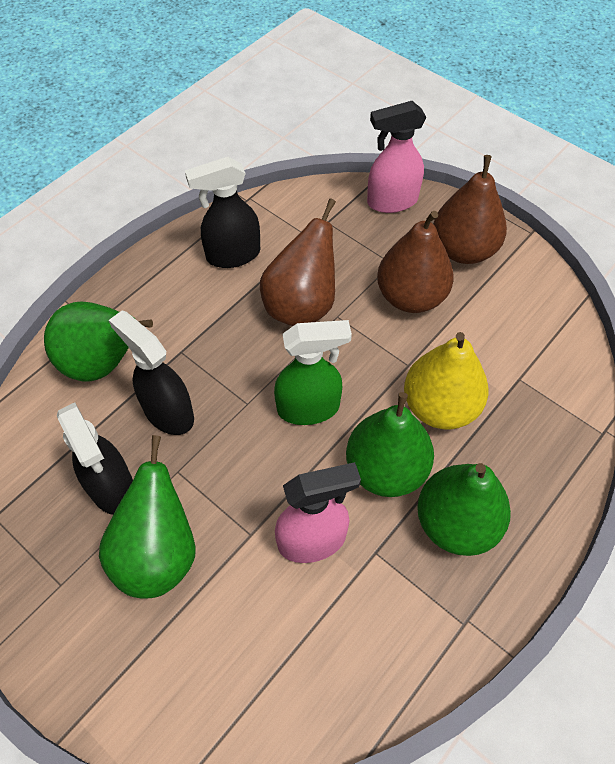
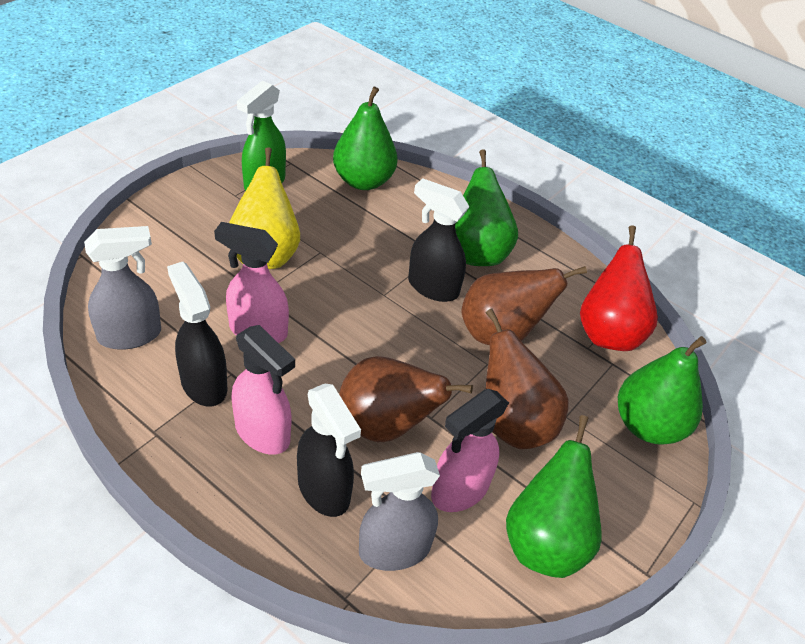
grey spray bottle: none = 0 -> [84,226,161,350] [359,452,440,571] = 2
pink spray bottle: [275,462,361,563] [367,101,427,213] = 2 -> [214,222,289,343] [232,325,295,455] [431,389,509,512] = 3
red pear: none = 0 -> [580,225,658,351] = 1

